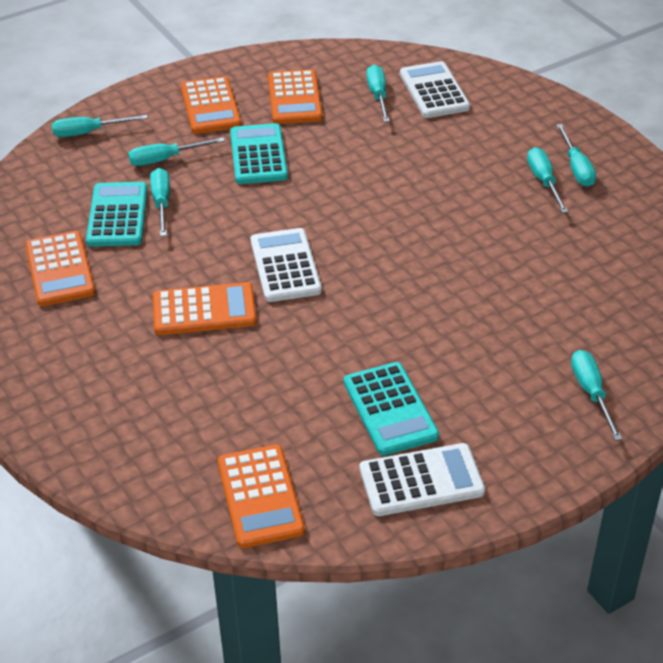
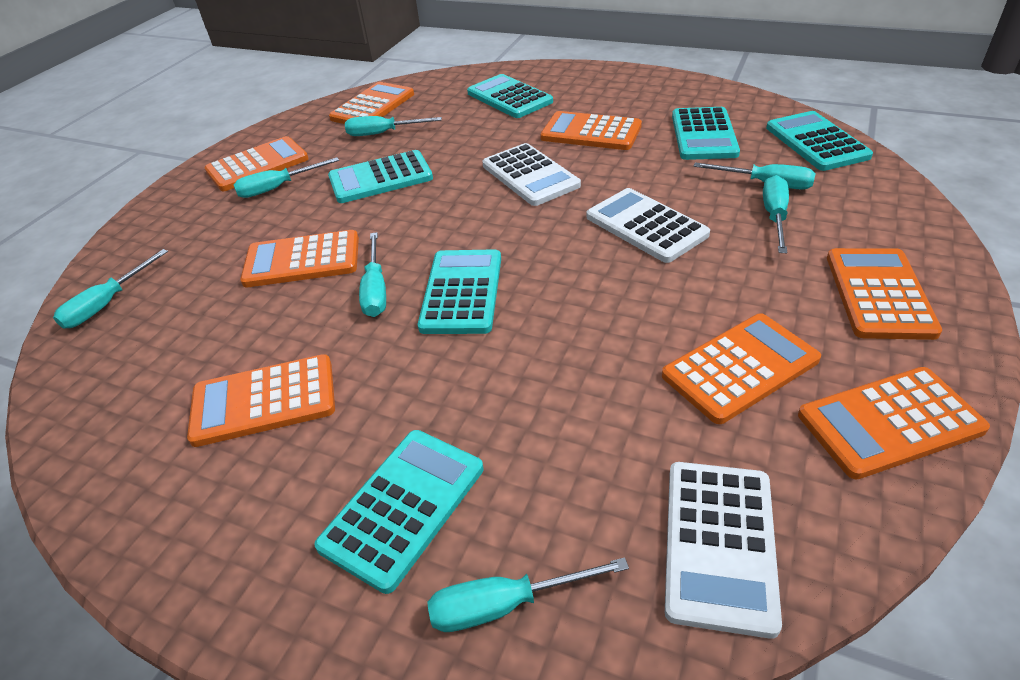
orange calculator: [25,231,95,306] [153,282,257,335] [181,76,241,134] [218,445,305,548] [268,69,323,124] = 5 -> [187,354,335,447] [205,136,309,191] [240,230,359,287] [329,82,414,124] [540,111,642,150] [662,313,821,424] [798,367,990,479] [827,248,942,340] = 8
turquoise calculator: [86,182,148,247] [230,123,288,184] [344,362,439,456] = 3 -> [314,430,483,594] [328,150,433,203] [418,249,501,334] [467,74,553,118] [672,107,740,160] [766,111,873,171] = 6

